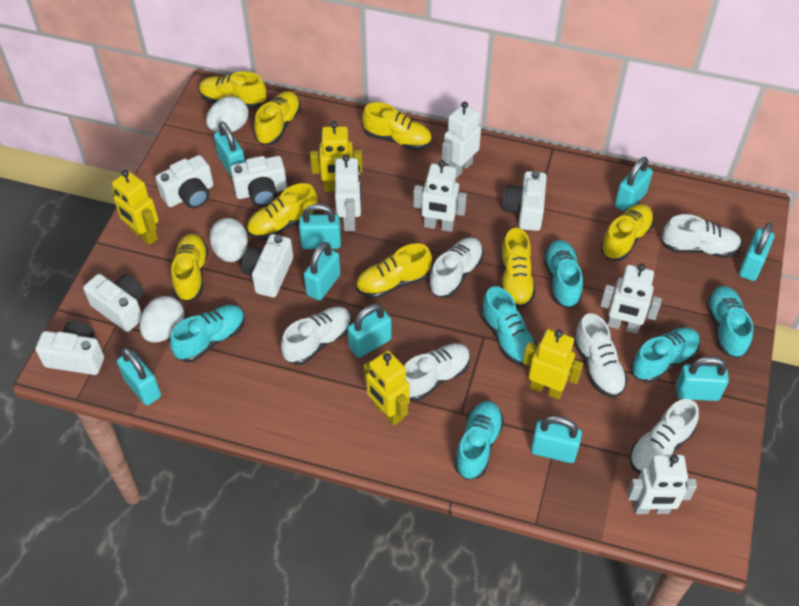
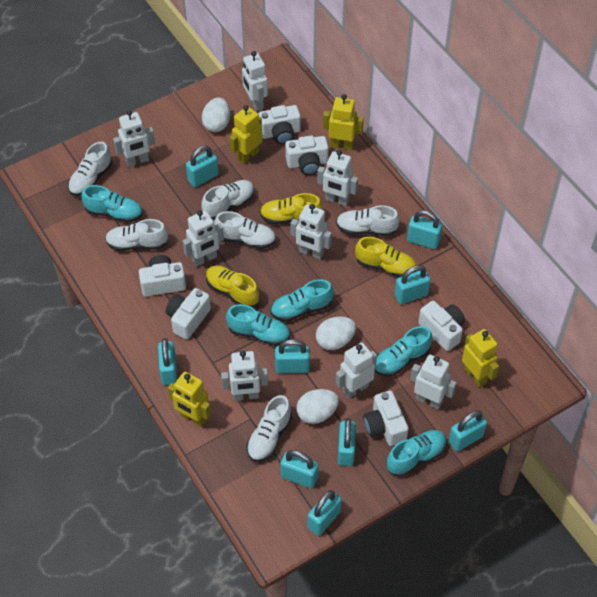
turquoise shoe: [170,305,245,362] [454,401,504,480] [481,286,537,365] [543,240,583,308] [631,327,700,383] [706,286,753,358] = 6 -> [81,185,143,223] [226,304,290,346] [270,279,333,322] [375,326,432,377] [386,430,447,477] = 5
white robot: [335,154,361,231] [413,160,467,232] [442,101,481,178] [600,263,662,334] [627,455,697,514] = 5 -> [113,110,155,167] [183,210,224,267] [221,351,268,401] [242,51,268,111] [291,204,332,260] [317,150,358,206] [335,342,377,399] [410,355,456,409] = 8
yellow shoe: [171,234,208,302] [199,71,266,108] [247,183,318,240] [254,91,301,145] [356,243,432,298] [362,102,432,150] [500,228,536,308] [600,204,654,261] = 8 -> [206,266,259,307] [260,193,322,224] [355,237,416,277] = 3

